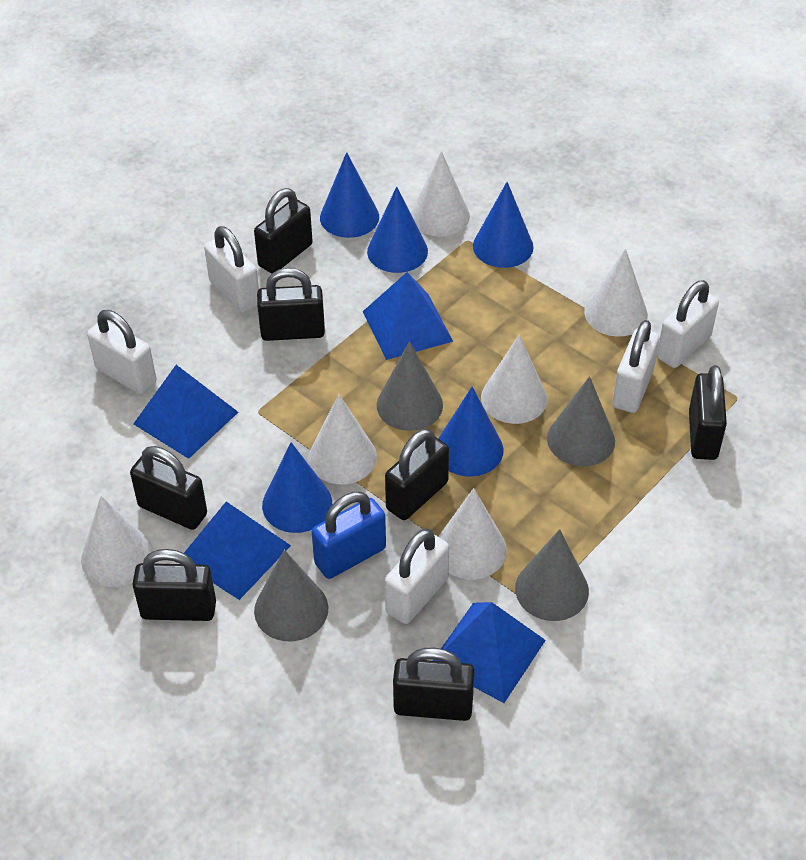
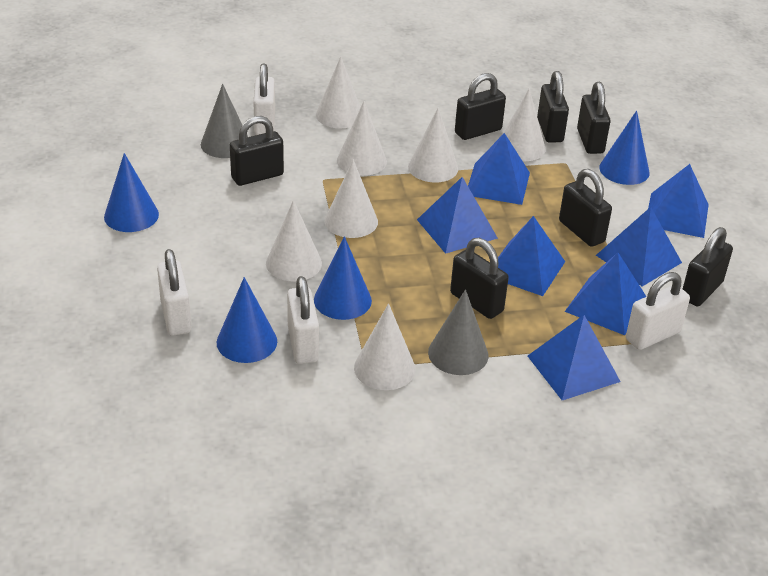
blue cone: [262,442,332,533] [320,152,379,238] [367,186,428,273] [438,387,503,477] [473,182,533,268] = 5 -> [104,153,159,232] [217,277,277,363] [314,236,372,320] [599,111,650,185] = 4
blue padlock: [312,492,386,579] = 1 -> none = 0
blue pyramid: [133,365,238,459] [184,502,291,600] [363,272,453,360] [432,602,546,703] = 4 -> [417,177,498,254] [468,133,530,205] [498,216,565,296] [528,315,621,400] [565,253,647,335] [596,207,682,286] [648,164,709,238] = 7
grey cone: [254,550,328,641] [377,341,443,431] [515,529,589,621] [547,376,615,466] = 4 -> [201,84,248,158] [428,290,488,375] = 2
white cone: [81,496,153,587] [308,394,377,484] [411,151,470,237] [438,488,507,580] [481,335,548,424] [584,249,648,336] = 6 -> [266,200,322,281] [316,56,361,128] [325,160,378,238] [337,101,387,176] [354,304,415,390] [408,108,458,182] [501,88,546,161] = 7
white padlock: [87,310,156,394] [204,226,259,313] [385,528,449,624] [612,320,659,413] [657,280,719,368] = 5 -> [157,249,191,336] [253,63,275,135] [287,276,319,364] [626,272,690,350] = 4

